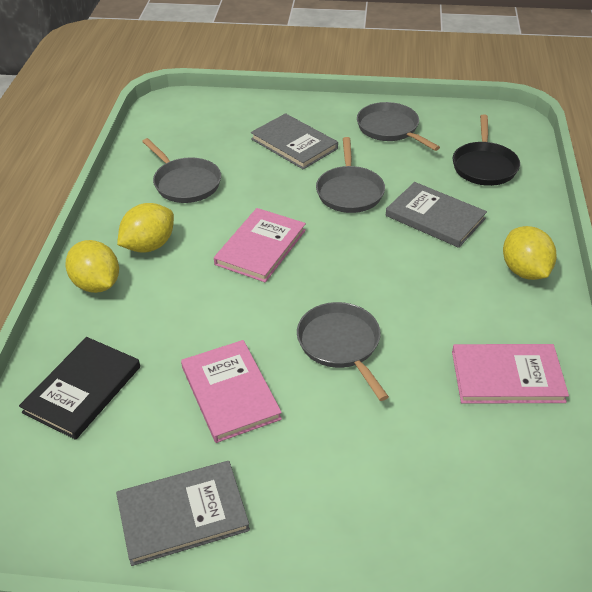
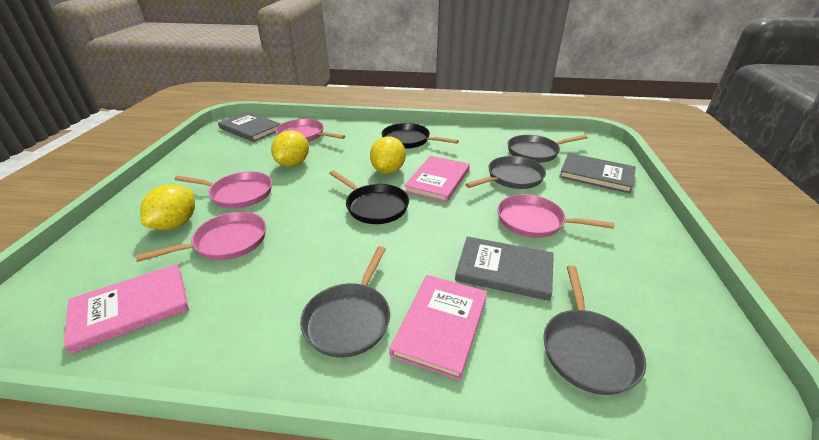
black book: [19,337,140,440] = 1 -> none = 0
black pan: [452,114,520,186] = 1 -> [329,170,409,224] [382,123,459,149] = 2
pink pan: none = 0 -> [136,212,266,262] [174,171,272,209] [275,119,345,142] [497,194,614,238] = 4

